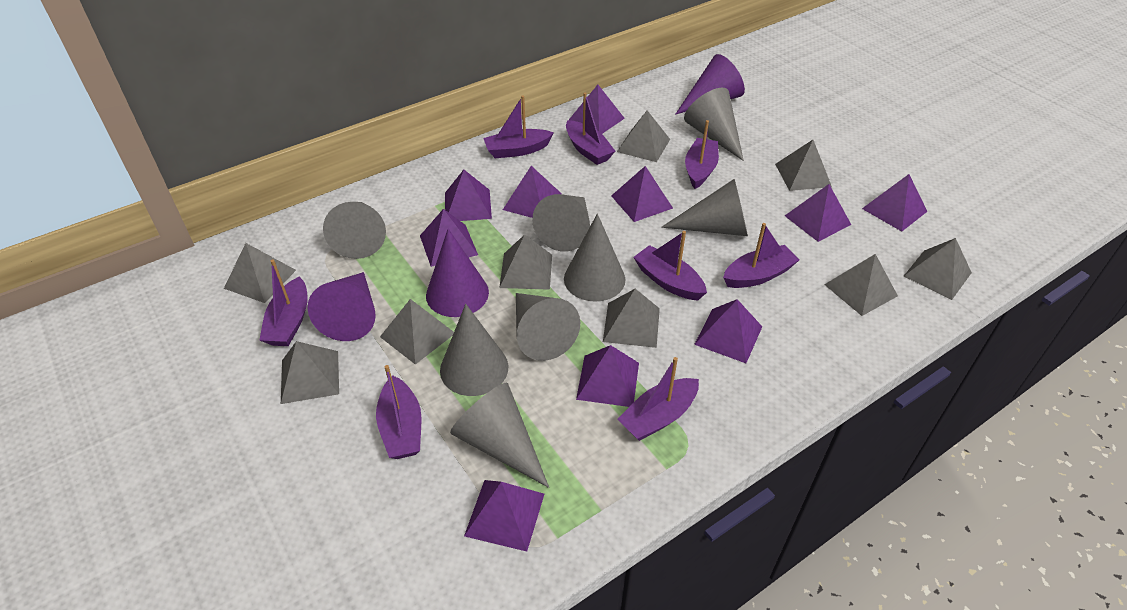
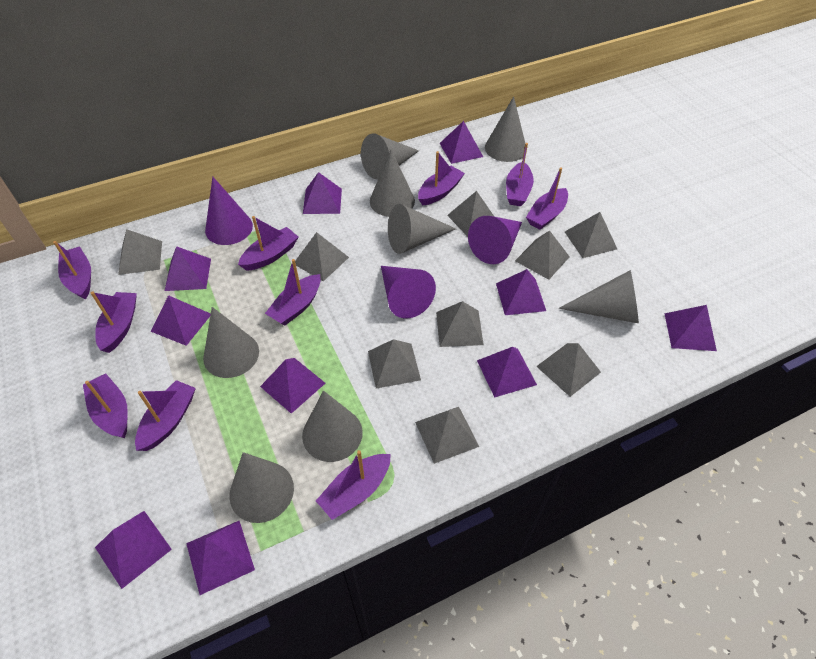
purple boat: [260,259,308,346] [376,365,421,459] [483,95,554,158] [566,93,615,165] [618,357,699,441] [633,231,707,300] [685,120,719,189] [723,223,800,288] = 8 -> [53,241,91,299] [83,373,128,438] [91,292,137,353] [135,380,196,451] [238,216,298,271] [265,259,321,326] [316,450,391,520] [418,151,465,206] [506,143,534,206] [526,168,568,230] = 10

